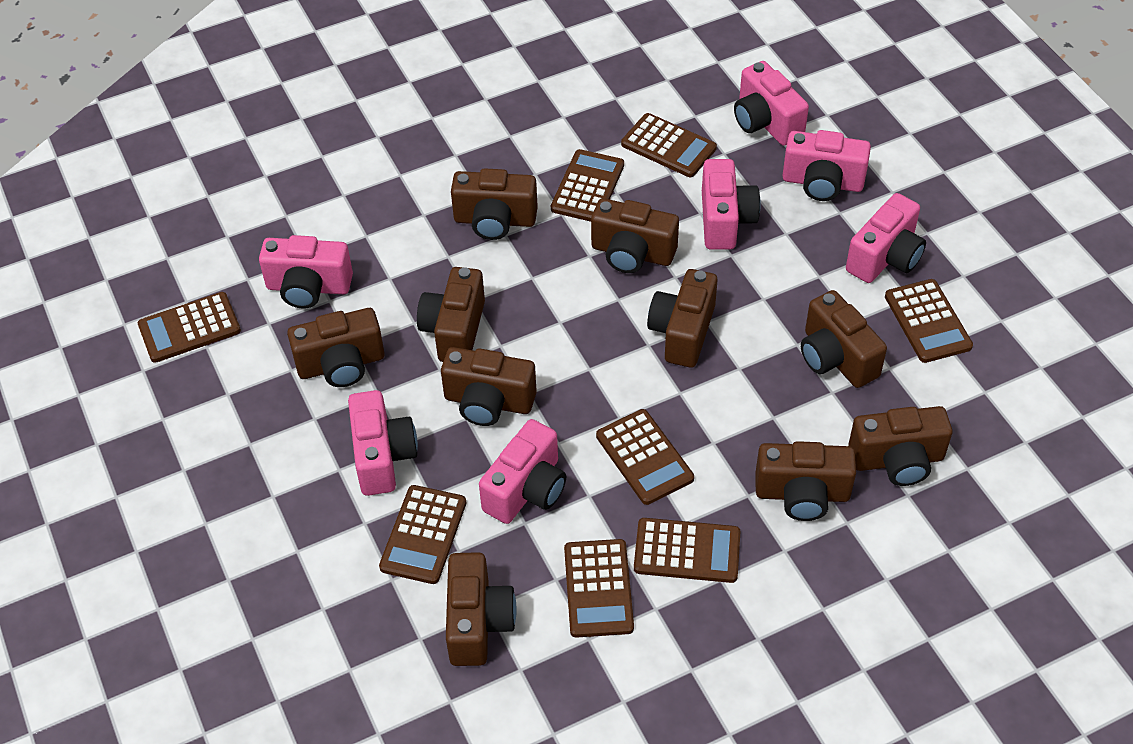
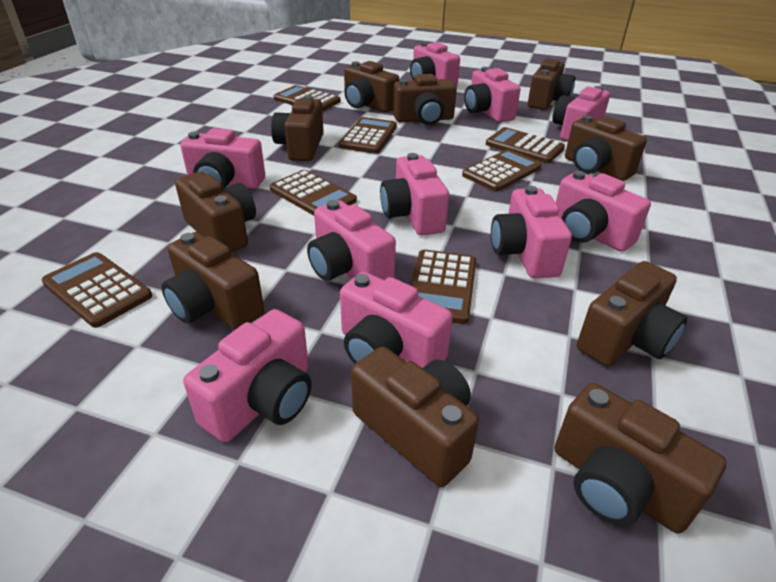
brown calculator: [138,292,241,363] [379,485,466,584] [551,149,624,222] [564,539,634,638] [596,409,694,505] [621,113,717,177] [634,518,741,583] [885,279,973,363] = 8 -> [42,252,152,328] [270,170,357,215] [274,85,341,111] [339,117,397,153] [410,250,476,324] [462,149,541,192] [486,127,565,163] = 7
pink camera: [259,235,353,308] [348,390,418,496] [479,419,566,524] [702,159,761,249] [734,61,809,146] [782,130,871,201] [846,193,926,283] = 7 -> [180,128,265,189] [183,309,312,442] [307,200,396,281] [340,272,453,368] [380,153,449,236] [410,42,460,87] [464,67,521,122] [491,186,572,278] [552,86,610,141] [556,171,651,252] = 10

